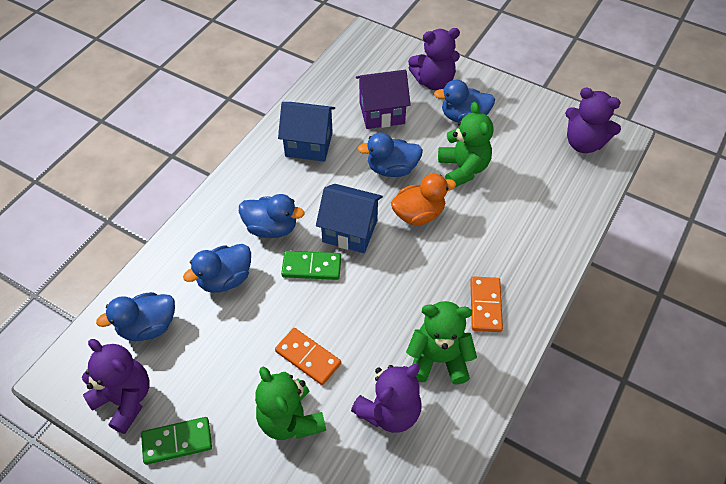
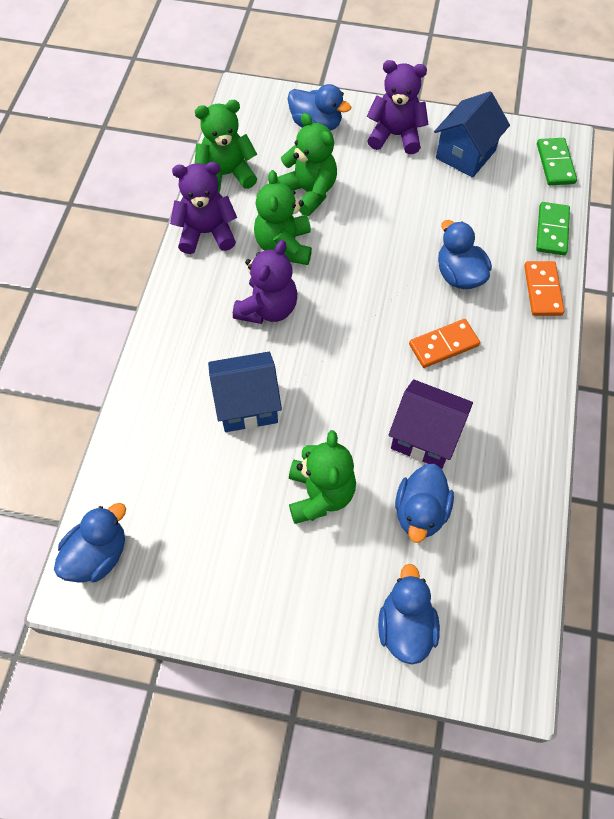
green teddy bear: [255,367,326,440] [406,301,477,385] [438,102,494,187] = 3 -> [195,100,257,192] [254,170,312,265] [277,113,337,216] [289,430,356,524] = 4
orange duck: [391,174,456,225] = 1 -> none = 0
purple teddy bear: [82,339,150,434] [351,364,422,433] [408,28,460,90] [565,87,621,153] = 4 -> [170,162,237,254] [233,240,297,324] [367,60,429,154] = 3

